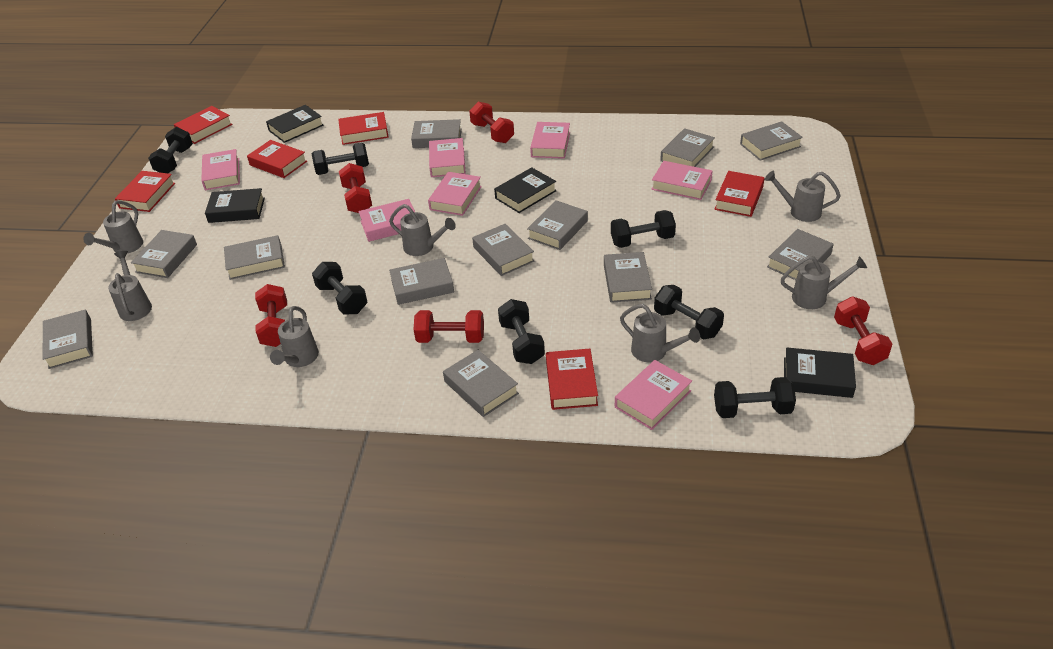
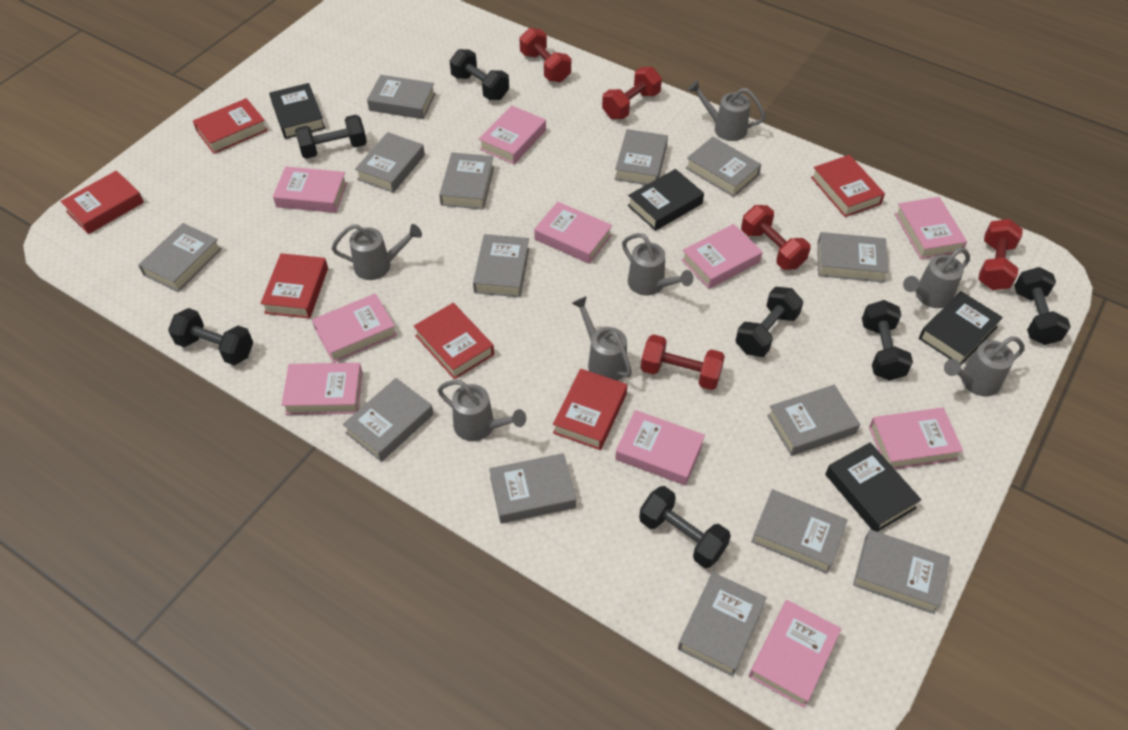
grey book: [42,310,93,369] [131,230,197,278] [224,235,285,280] [389,258,454,305] [411,119,462,148] [443,350,519,417] [472,224,534,276] [527,200,588,250] [604,252,652,303] [660,128,715,167] [740,121,803,161] [767,229,834,280] = 12 -> [138,223,222,292] [343,378,434,462] [355,132,425,193] [367,75,436,119] [439,152,494,210] [473,234,529,297] [489,453,576,524] [615,129,668,185] [678,572,767,676] [686,137,761,197] [751,489,847,573] [767,385,860,456] [817,232,888,283] [853,530,950,614] = 14
pink book: [201,149,240,190] [358,199,415,242] [428,172,482,216] [429,138,466,177] [530,122,570,159] [615,360,692,430] [651,161,713,200] = 7 -> [273,166,347,213] [282,363,363,415] [312,293,397,363] [479,105,546,164] [534,202,612,264] [615,410,705,486] [681,224,762,289] [749,600,841,708] [869,408,963,469] [895,197,967,259] = 10

